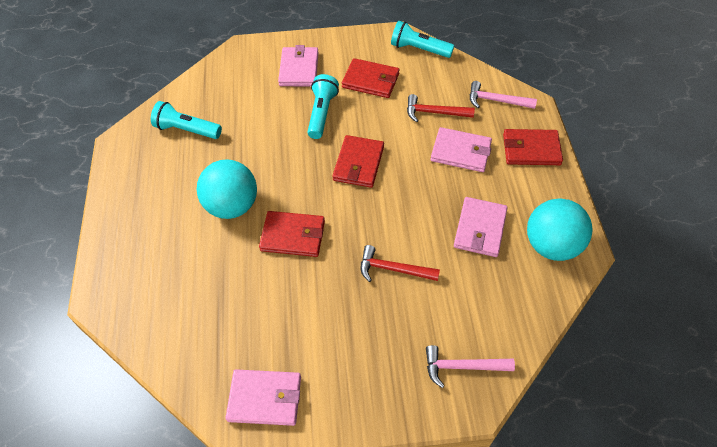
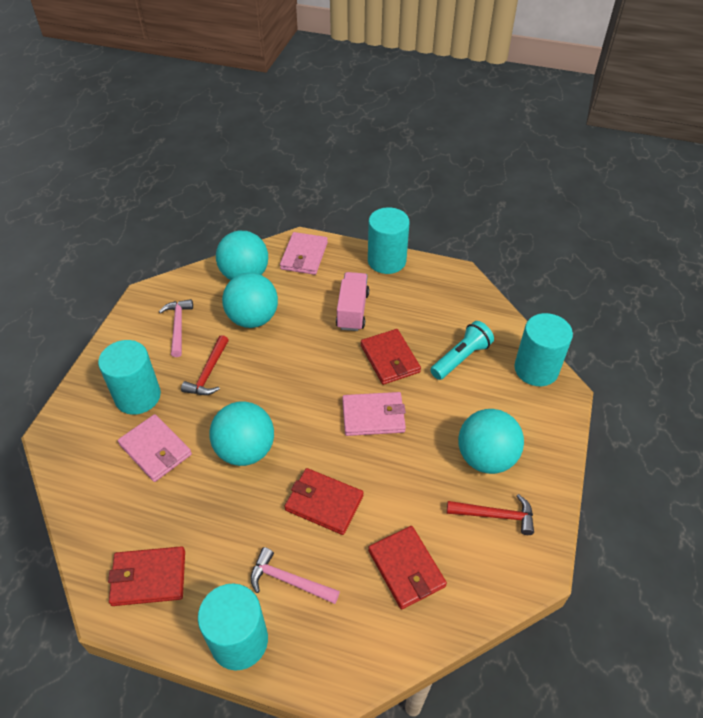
pink truck: none = 0 -> [336,272,369,331] = 1
pink wallet: [225,369,301,426] [278,45,319,86] [431,127,492,172] [454,197,508,257] = 4 -> [118,414,192,482] [280,232,328,275] [342,392,406,436] = 3
turquoise ball: [197,159,257,219] [527,198,593,261] = 2 -> [209,401,274,466] [216,231,268,280] [222,273,278,328] [458,409,524,474] = 4
turquoise cylinder: none = 0 -> [98,340,161,415] [198,583,268,671] [368,207,409,274] [514,313,573,386] = 4
turquoise flashlight: [151,101,222,139] [307,74,339,139] [391,21,454,58] = 3 -> [430,321,494,380] = 1

